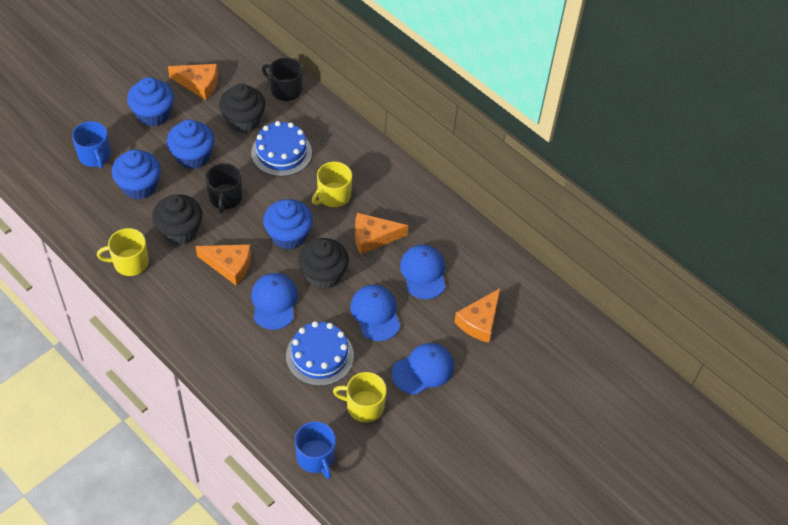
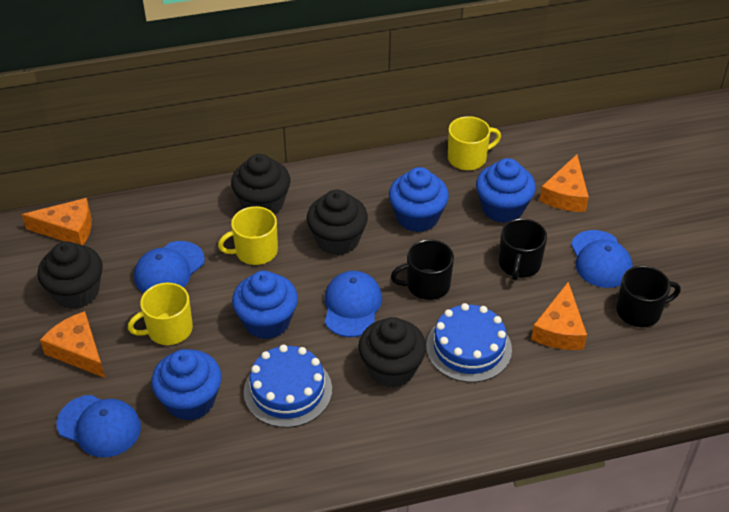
black cupcake: [152,194,202,245] [219,84,265,133] [298,238,349,289] = 3 -> [38,241,103,309] [231,154,290,215] [307,190,368,255] [358,317,427,388] = 4
black mug: [206,163,242,213] [262,57,302,101] = 2 -> [391,239,454,300] [499,218,547,281] [616,266,681,327] = 3
blue mug: [72,121,111,169] [295,421,336,479] = 2 -> none = 0

